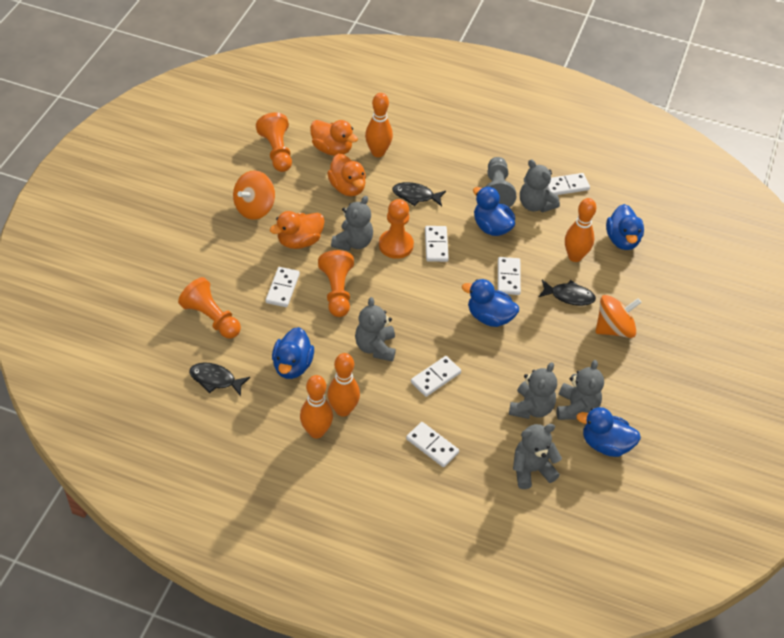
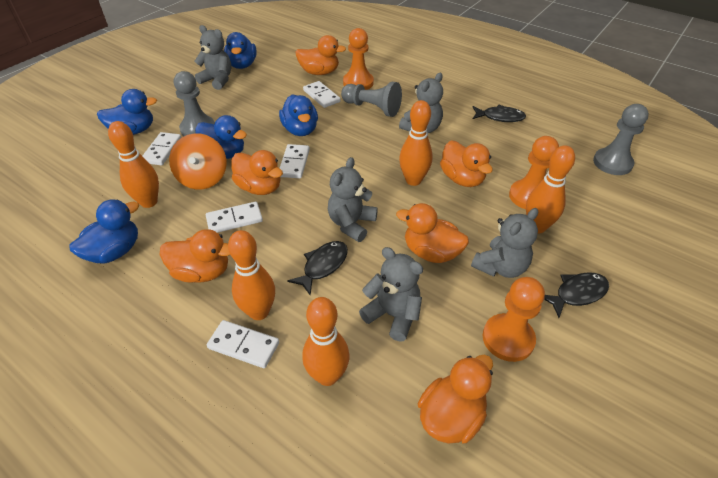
grey pawn: [485,157,516,208] = 1 -> [174,71,215,136] [341,82,402,117] [593,104,649,175] = 3
grey teddy bear: [331,196,373,251] [355,297,396,362] [509,362,557,419] [513,424,562,489] [520,159,560,212] [556,360,604,420] = 6 -> [194,25,232,90] [328,157,378,242] [359,247,423,342] [399,73,443,133] [471,208,538,278] = 5
orange bowling pin: [300,375,333,438] [327,353,360,417] [365,93,393,157] [565,198,596,262] = 4 -> [108,121,159,208] [228,230,275,320] [302,297,350,386] [399,100,433,186] [526,145,575,234] = 5
orange duck: [270,211,324,249] [310,120,358,156] [327,154,366,196] = 3 -> [160,229,230,283] [231,150,283,195] [296,35,346,75] [396,203,469,263] [418,355,493,444] [440,140,493,187] = 6
orange pawn: [178,277,241,339] [256,113,292,172] [318,250,354,317] [379,199,414,259] = 4 -> [343,28,374,90] [482,277,545,362] [509,136,559,209] = 3
orange spinning top: [233,170,275,220] [595,295,642,338] = 2 -> [169,133,227,190] = 1
white domino: [266,267,300,307] [406,422,459,467] [411,356,461,397] [425,226,449,262] [498,257,521,295] [546,173,590,195] = 6 -> [143,132,182,165] [206,201,263,233] [207,320,279,368] [280,144,310,178] [303,81,341,108] = 5

